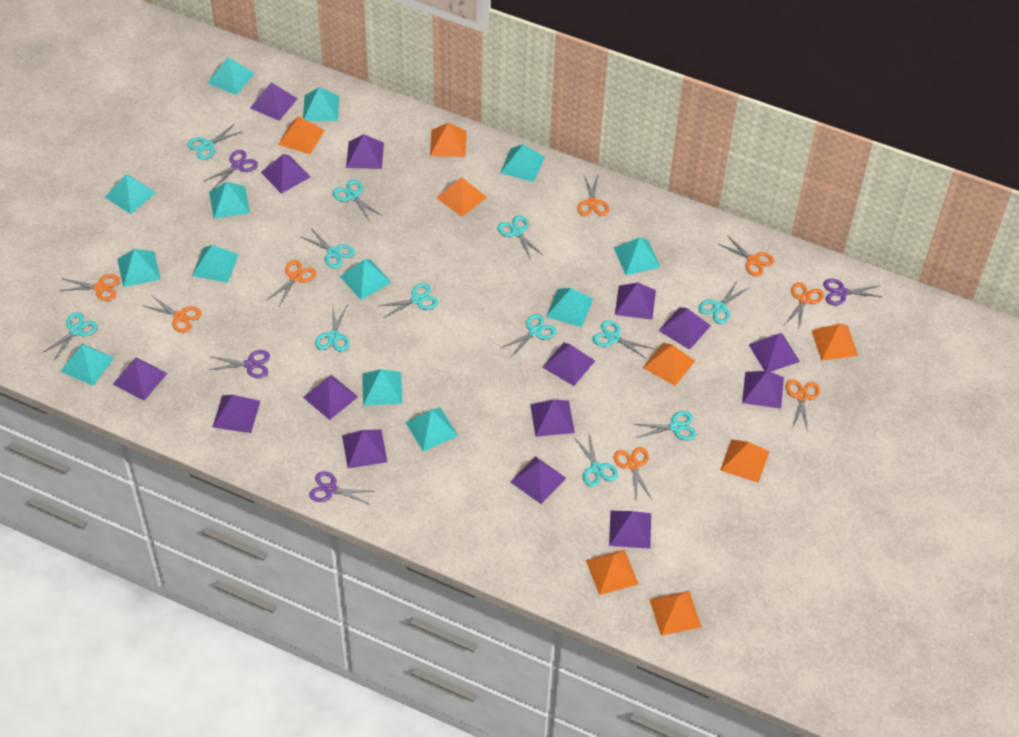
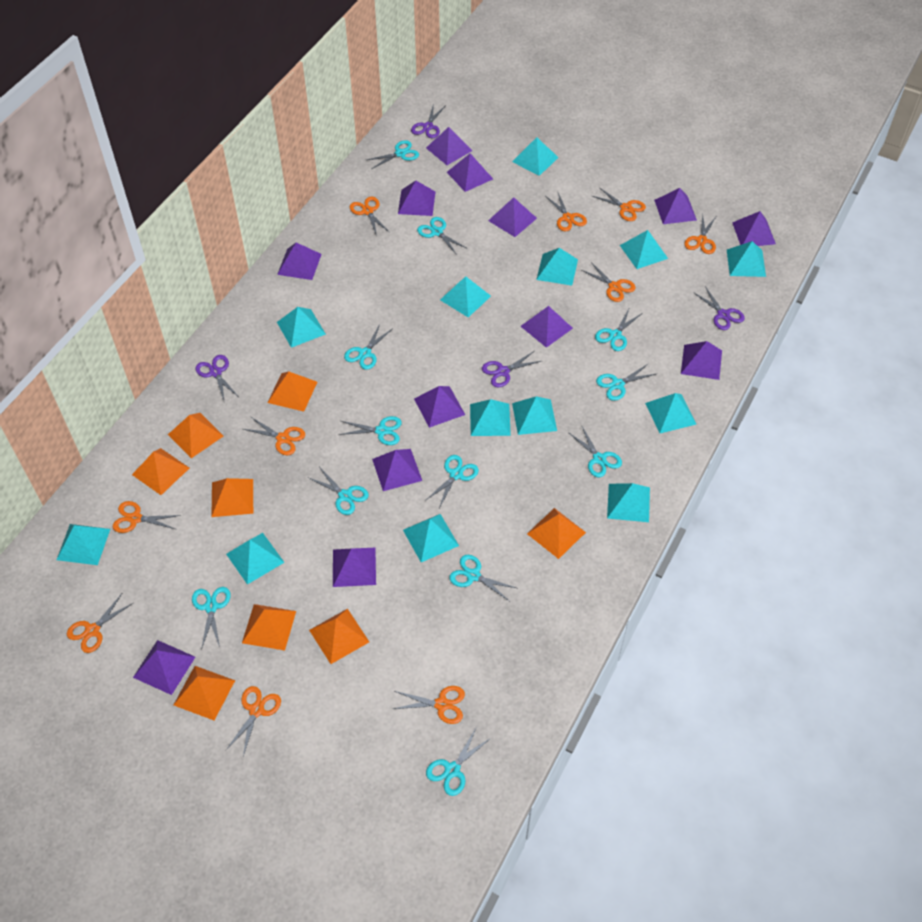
orange scissors: [60,274,120,301] [144,295,202,333] [267,260,316,306] [577,175,609,216] [614,447,651,499] [719,235,774,276] [784,282,824,330] [786,380,820,431] = 8 -> [67,594,133,653] [112,501,181,533] [226,686,281,756] [243,417,305,455] [350,197,389,236] [393,686,465,724] [546,193,587,231] [581,262,636,302] [592,187,646,221] [684,214,716,254] = 10
purple pyramid: [113,357,168,401] [213,395,260,433] [250,82,298,121] [261,154,310,194] [303,375,358,420] [342,429,387,468] [346,134,384,169] [510,456,566,504] [530,399,575,437] [542,343,595,386] [609,511,651,549] [615,283,656,320] [658,307,711,350] [742,371,784,409] [749,333,800,372] = 15 -> [133,640,195,695] [277,242,322,280] [333,548,376,587] [372,449,422,491] [398,181,435,216] [414,386,465,428] [426,127,472,165] [447,153,493,192] [488,197,537,237] [521,306,573,348] [654,188,697,224] [681,341,722,380] [732,211,776,246] = 13

